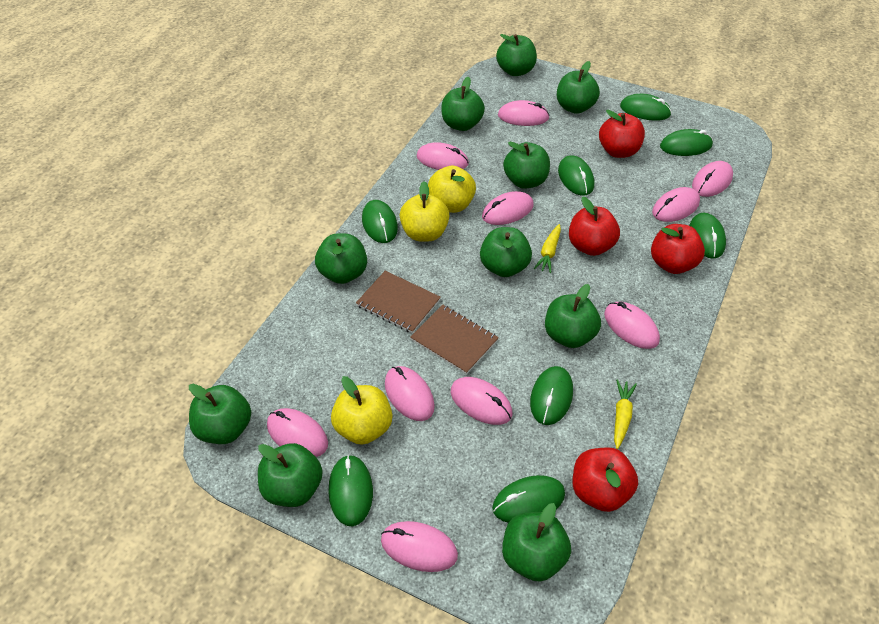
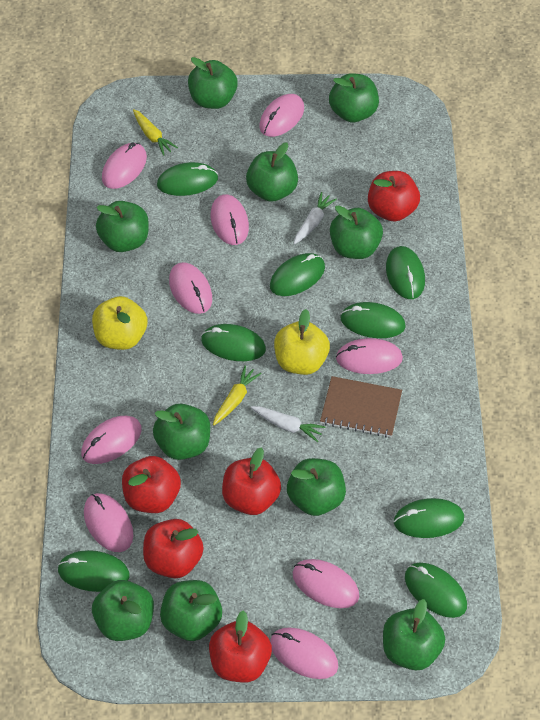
brown notebook: [356,271,441,333] [410,305,499,374] = 2 -> [320,376,402,437] = 1
pink mouse: [267,408,328,457] [381,521,458,572] [385,366,435,421] [417,142,469,170] [451,377,512,425] [482,191,534,225] [498,100,550,126] [604,302,660,349] [652,187,700,222] [692,161,733,197] = 10 -> [81,416,142,464] [84,493,133,552] [102,143,147,189] [169,262,212,314] [211,194,249,245] [259,94,304,137] [270,627,338,679] [293,559,359,608] [336,338,403,374] = 9
red apple: [569,196,620,256] [572,447,638,512] [599,110,645,158] [651,224,705,274] = 4 -> [122,456,181,513] [143,519,204,578] [209,610,272,682] [222,447,281,515] [368,171,420,222] = 5
white carrot: none = 0 -> [251,406,325,442] [294,192,337,244] = 2
yellow apple: [331,376,393,445] [400,181,449,242] [428,166,476,213] = 3 -> [92,296,147,350] [274,309,330,375] = 2

